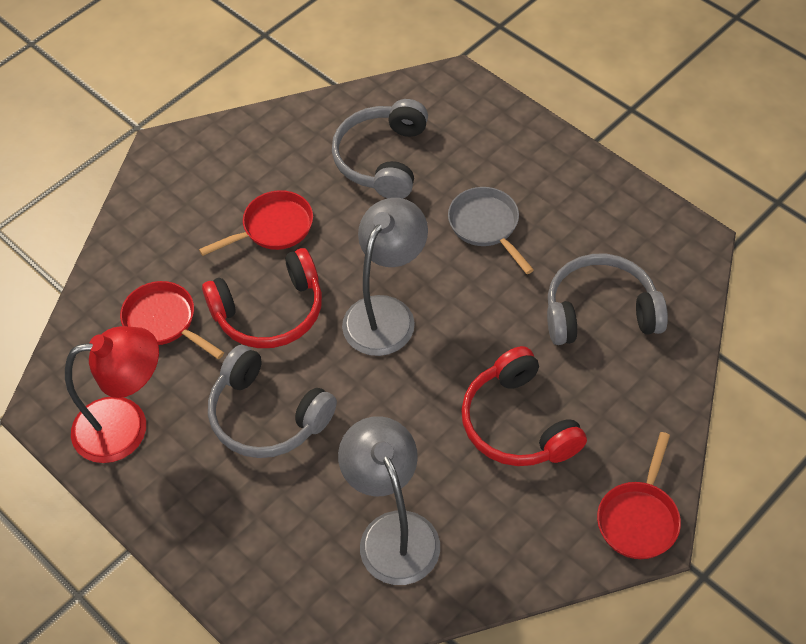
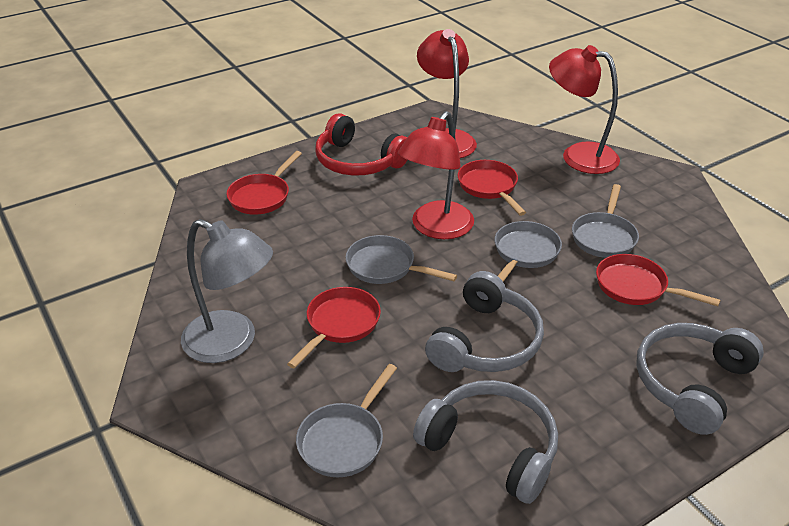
grey lamp: [338,416,440,585] [342,198,428,356] = 2 -> [181,219,273,363] = 1
grey pan: [448,187,534,274] = 1 -> [296,364,397,478] [345,235,457,284] [495,221,562,282] [572,184,639,258] = 4
red headphones: [202,248,322,348] [461,346,587,466] = 2 -> [315,113,407,176] = 1
red lamp: [65,326,159,463] = 1 -> [398,111,474,239] [417,29,477,158] [549,45,620,174] = 3
red pan: [120,281,224,359] [199,190,313,256] [597,432,681,559] = 3 -> [227,151,302,215] [287,287,381,369] [458,160,526,216] [596,254,721,306] = 4

